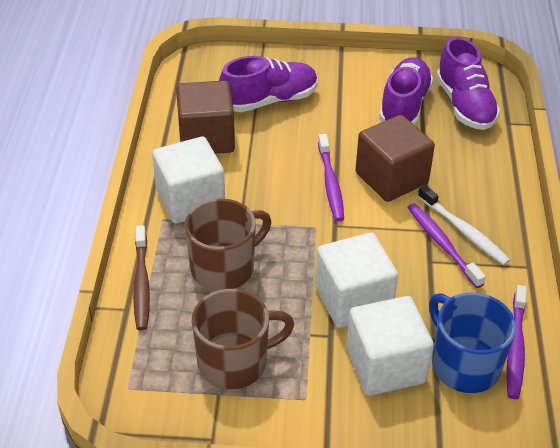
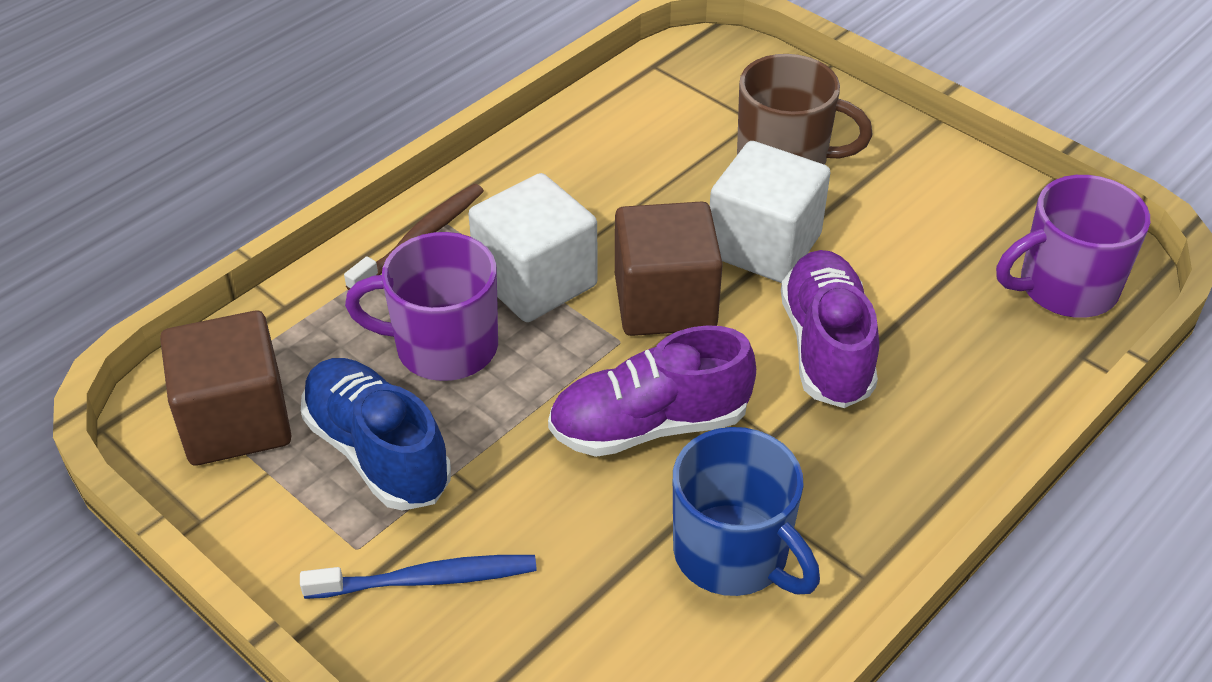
blue shoe: none = 0 -> [301,358,451,511] = 1
blue toothbrush: none = 0 -> [300,555,537,599] = 1
brown mug: [185,198,271,291] [192,289,295,389] = 2 -> [737,54,873,165] = 1
purple mug: none = 0 -> [345,232,498,381] [996,175,1150,318] = 2
purple shoe: [219,56,318,112] [379,57,433,126] [436,37,500,130] = 3 -> [548,325,756,457] [781,250,879,408] = 2
purple toothbrush: [318,134,344,222] [407,203,486,288] [507,285,527,399] = 3 -> none = 0
white cube: [152,137,225,224] [315,232,398,328] [346,296,434,396] = 3 -> [468,173,598,322] [710,141,831,283] = 2
white toothbrush: [418,185,510,265] = 1 -> none = 0

